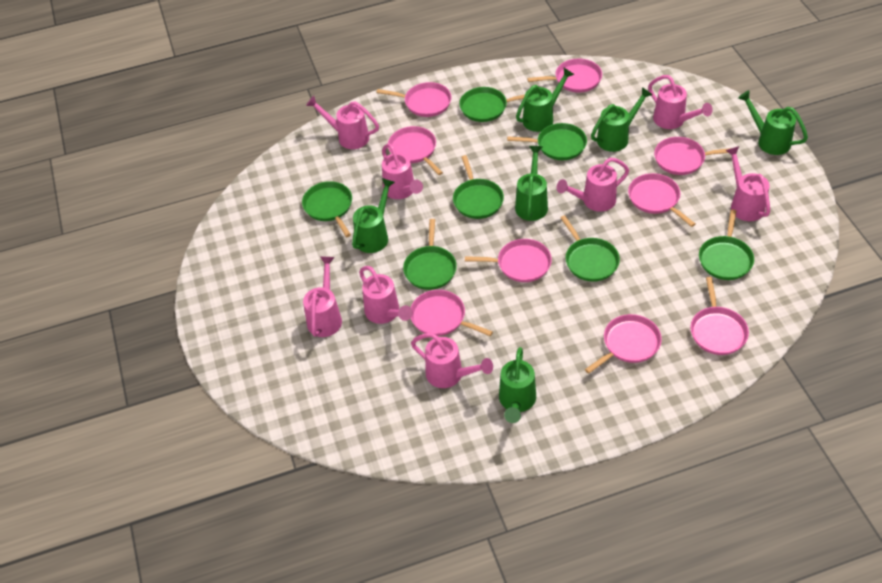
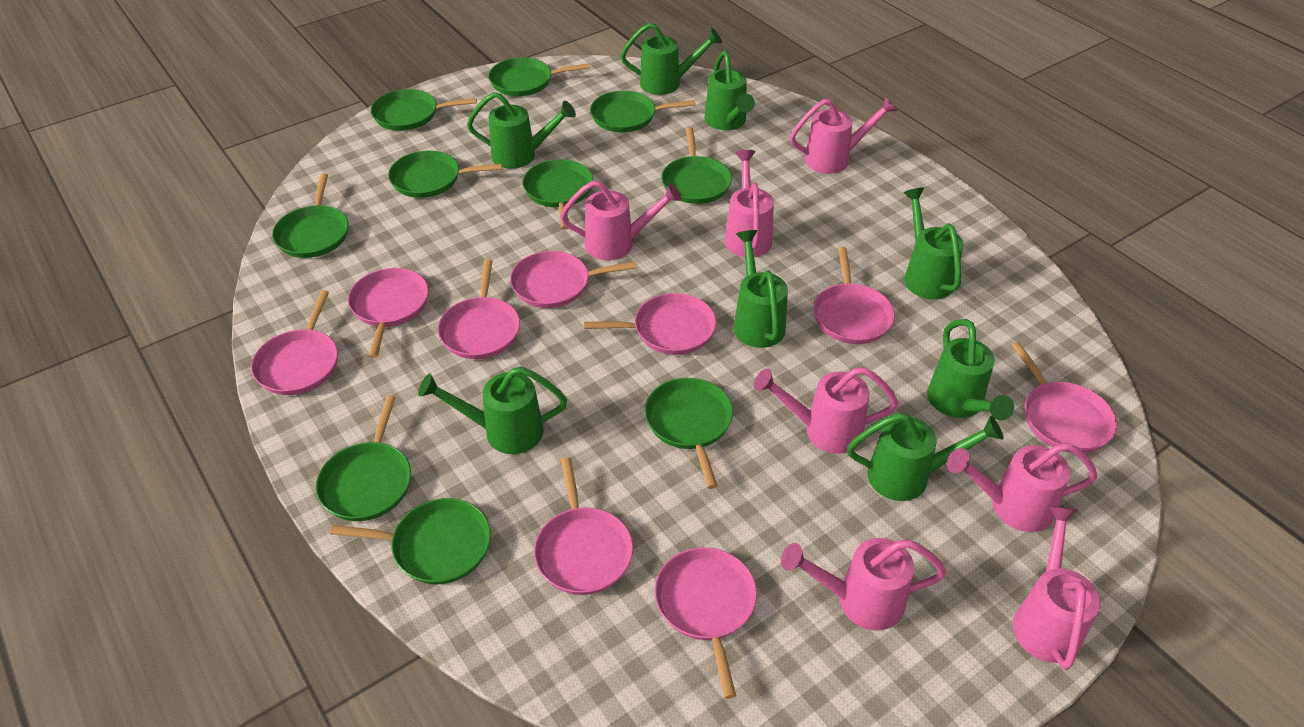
green pan: [302,181,352,237] [403,219,457,290] [453,155,504,219] [459,87,525,122] [507,123,587,160] [560,215,620,282] [699,210,754,280] = 7 -> [272,173,349,258] [316,395,411,521] [330,498,491,584] [371,89,477,131] [388,151,502,198] [488,57,590,96] [523,159,593,230] [590,91,696,132] [645,378,733,489] [661,127,732,204] = 10
green watering can: [352,178,395,253] [499,347,536,423] [515,146,548,221] [516,68,575,132] [591,87,653,152] [738,90,808,155] = 6 -> [418,367,567,454] [467,92,576,169] [621,23,722,95] [704,50,755,130] [734,230,788,348] [847,413,1003,501] [903,187,964,299] [927,319,1014,420] = 8
pink watering can: [303,256,342,337] [306,96,379,149] [359,266,413,324] [382,143,423,199] [411,333,493,388] [556,158,629,212] [648,75,713,129] [726,146,770,221] = 8 -> [560,181,682,260] [725,150,774,257] [754,367,898,454] [781,538,946,631] [790,97,897,174] [947,442,1097,532] [1013,506,1100,670] = 7

